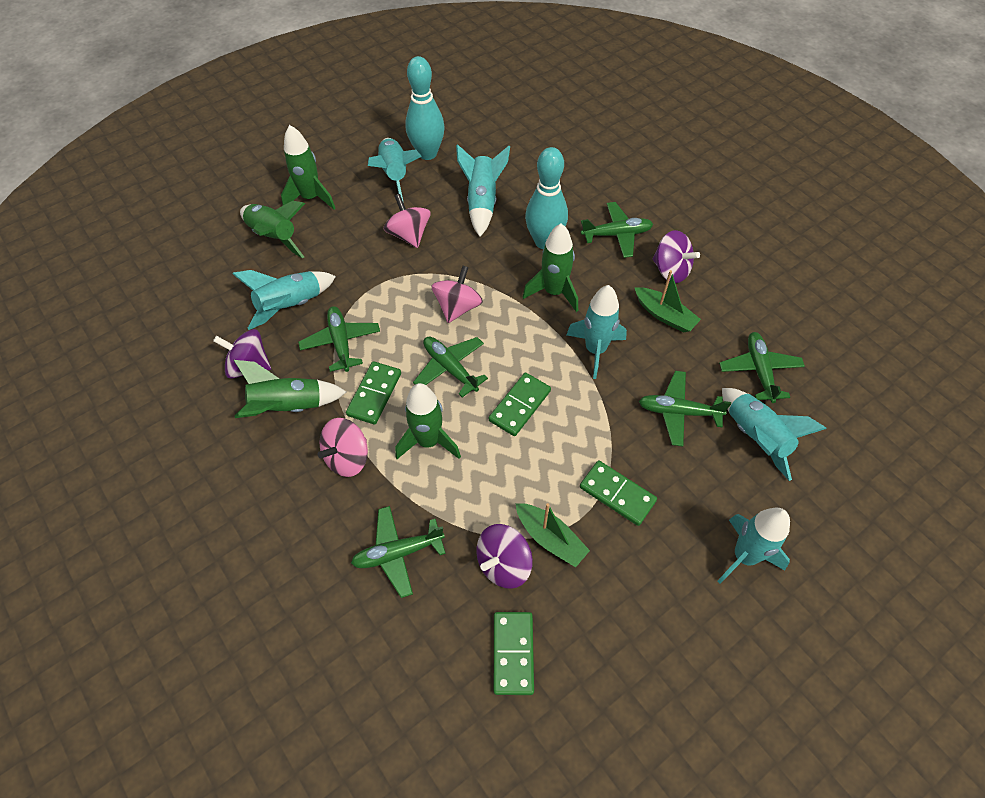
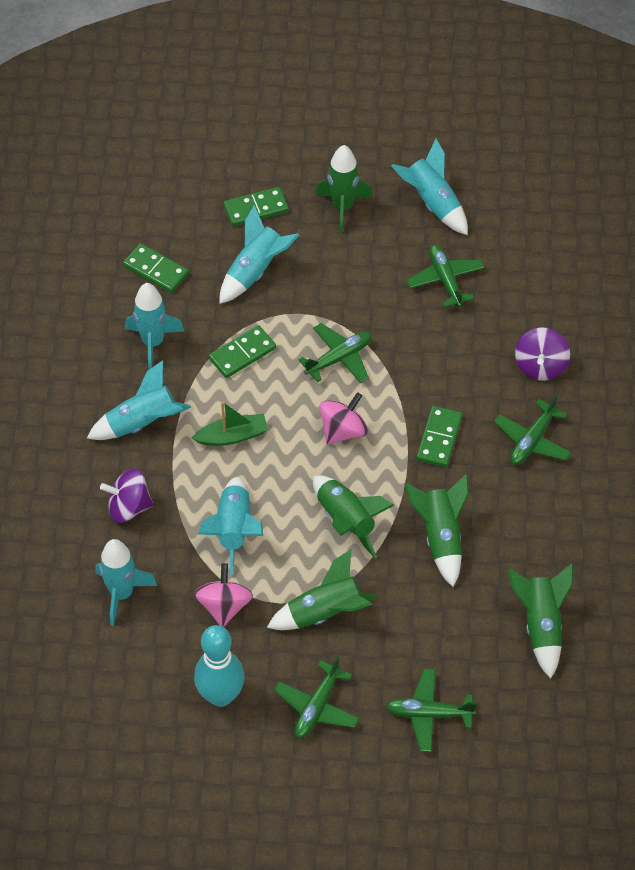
green boat: [515,503,590,567] [634,270,701,333] = 2 -> [192,402,268,446] = 1
green plane: [298,306,380,372] [351,506,446,598] [413,336,488,397] [581,202,653,258] [639,371,731,446] [719,332,805,403] = 6 -> [274,656,359,738] [298,323,372,383] [386,669,477,752] [406,245,485,307] [494,394,571,465] = 5
pink spinning top: [318,418,368,477] [384,194,431,248] [432,266,483,323] = 3 -> [194,563,253,627] [320,392,368,445] = 2
purple spinning top: [213,329,271,379] [476,524,533,589] [652,230,700,283] = 3 -> [100,468,154,523] [515,327,570,381] = 2
turquoise bowling pin: [405,56,445,160] [525,147,568,249] = 2 -> [194,625,245,707] = 1

